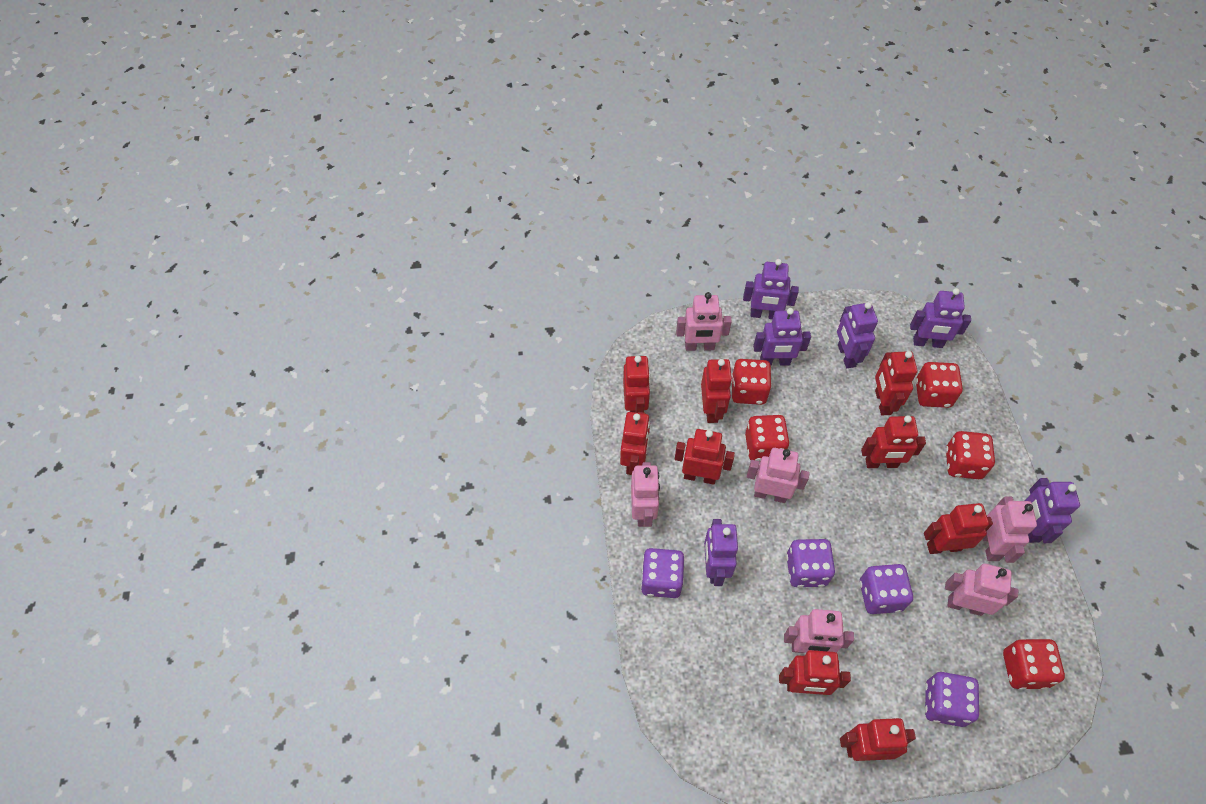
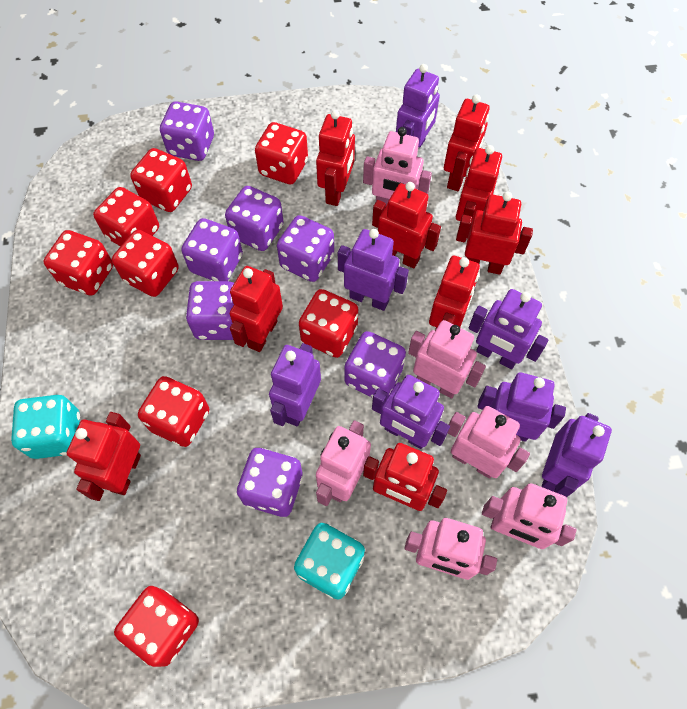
purple dice: [641,548,684,598] [786,539,835,587] [860,564,913,614] [925,672,979,727] = 4 -> [160,101,214,161] [181,218,243,281] [186,281,234,340] [225,186,284,251] [237,448,303,517] [277,215,334,282] [344,331,406,398] = 7
purple robot: [704,519,738,586] [743,259,799,319] [753,308,811,366] [837,302,878,368] [910,288,971,348] [1025,478,1080,543] = 6 -> [269,343,321,426] [338,229,409,311] [372,375,450,449] [396,64,440,148] [469,289,548,369] [477,372,566,442] [542,413,612,497] = 7
red dice: [732,359,772,405] [745,415,789,461] [916,362,963,408] [946,431,995,479] [1003,639,1065,690] = 5 -> [44,230,113,296] [93,187,159,246] [112,230,179,297] [114,586,199,667] [130,148,192,212] [138,376,209,447] [255,122,308,184] [299,289,358,358] = 8
turquoise dice: none = 0 -> [11,395,80,459] [294,523,365,600] = 2

